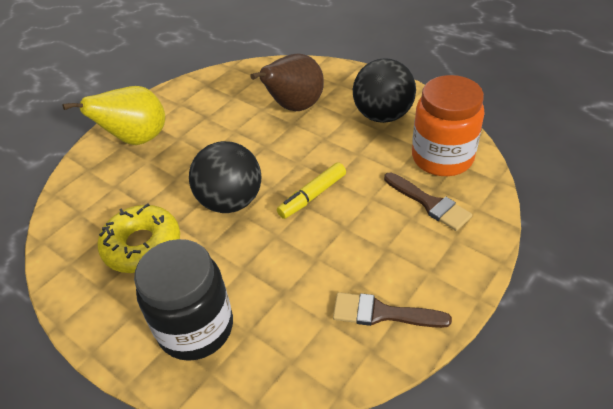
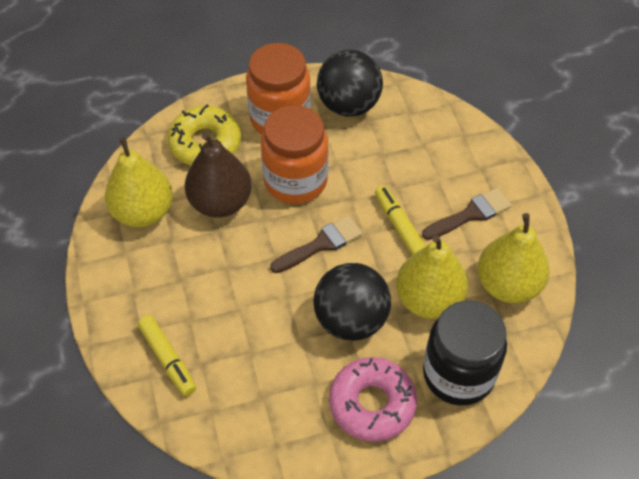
orange jar: [412,75,485,176] = 1 -> [246,43,311,135] [261,105,328,204] = 2
pink donut: none = 0 -> [329,357,417,442] = 1
yellow marker: [277,162,346,219] = 1 -> [138,315,196,396] [375,186,426,255] = 2
yellow pear: [62,86,165,145] = 1 -> [105,137,173,228] [396,235,468,319] [478,213,550,303] = 3

